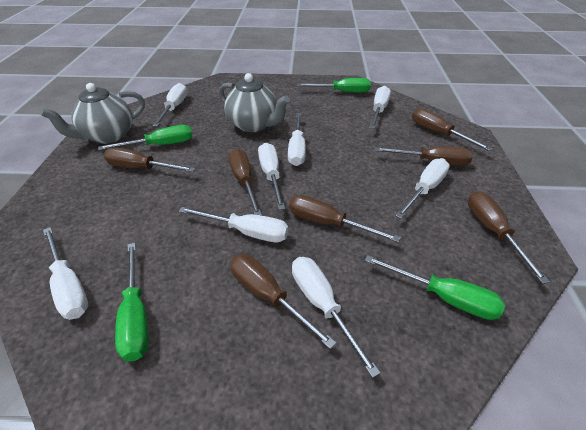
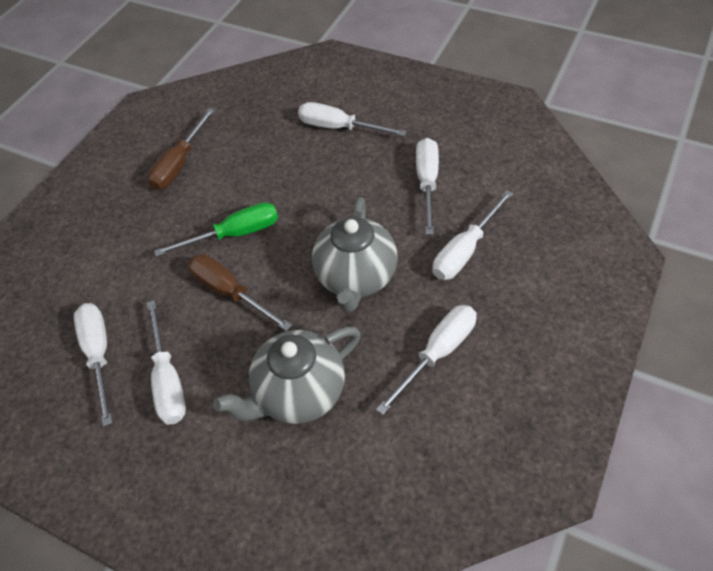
brown screwdriver: [103,148,196,172] [229,149,262,216] [230,254,336,349] [289,195,400,242] [374,146,473,166] [412,108,492,151] [468,191,550,284] = 7 -> [147,108,215,190] [188,254,292,331] = 2
green screwdriver: [98,125,192,150] [115,243,149,361] [297,78,371,93] [365,255,505,320] = 4 -> [154,202,278,257] = 1
white screwdriver: [43,227,88,320] [153,83,187,127] [179,207,289,242] [258,143,285,210] [288,113,306,166] [292,257,381,378] [370,86,391,129] [395,158,450,219] = 8 -> [74,303,113,427] [147,300,186,425] [298,102,407,136] [376,305,476,415] [416,138,439,235] [433,190,513,280] = 6

